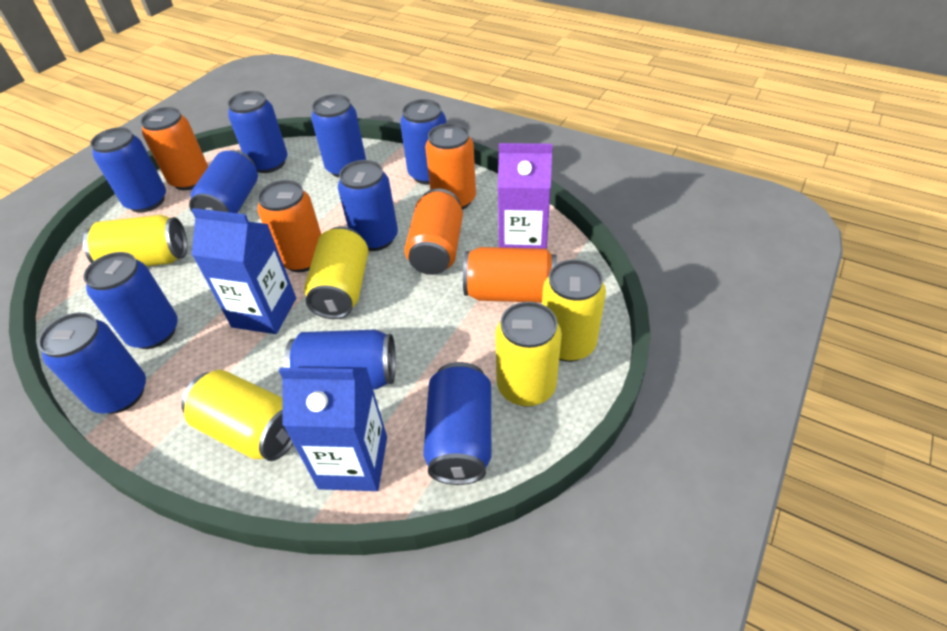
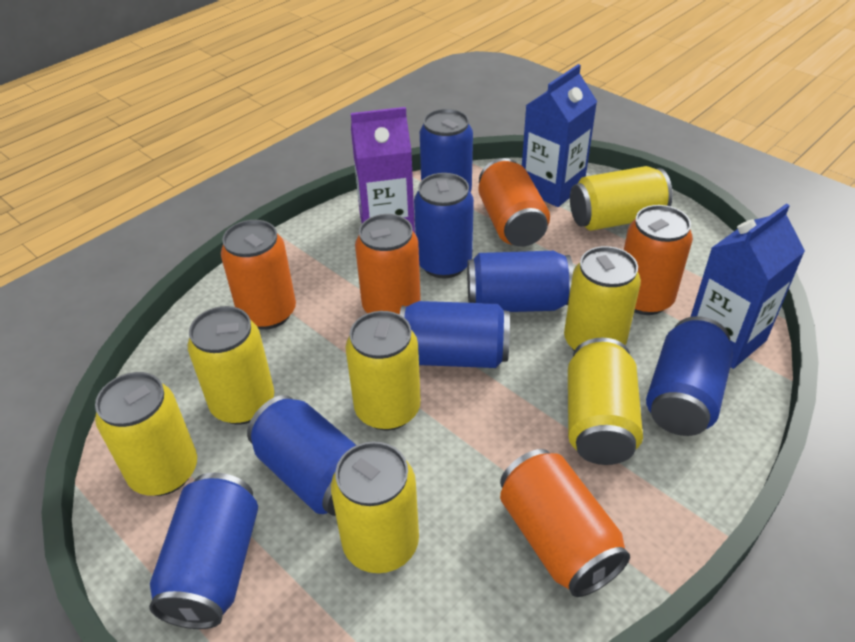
blue can: [38,312,146,414] [83,252,178,349] [90,127,166,213] [189,150,258,213] [228,91,288,173] [284,330,396,390] [311,94,366,177] [338,160,398,251] [400,99,446,185] [423,362,491,485] = 10 -> [149,473,258,629] [247,395,356,516] [400,301,510,368] [414,173,474,279] [420,109,473,192] [467,251,574,312] [646,316,733,436] = 7
yellow can: [83,215,187,266] [181,370,293,461] [304,227,368,319] [495,302,562,407] [542,259,606,362] = 5 -> [95,372,197,496] [188,306,274,425] [331,441,419,573] [345,311,421,430] [564,246,641,351] [568,338,643,465] [570,166,673,231] = 7

